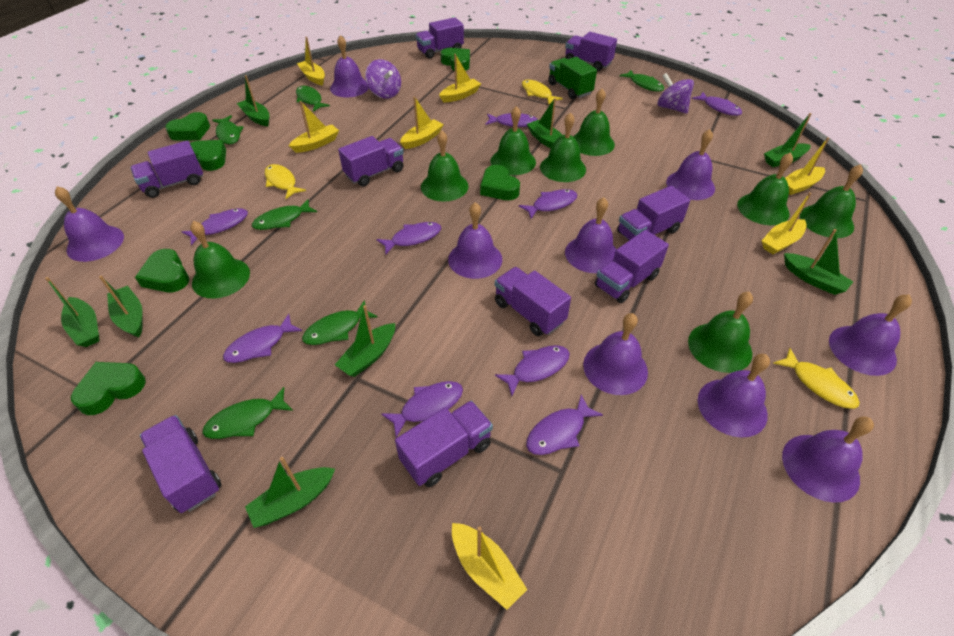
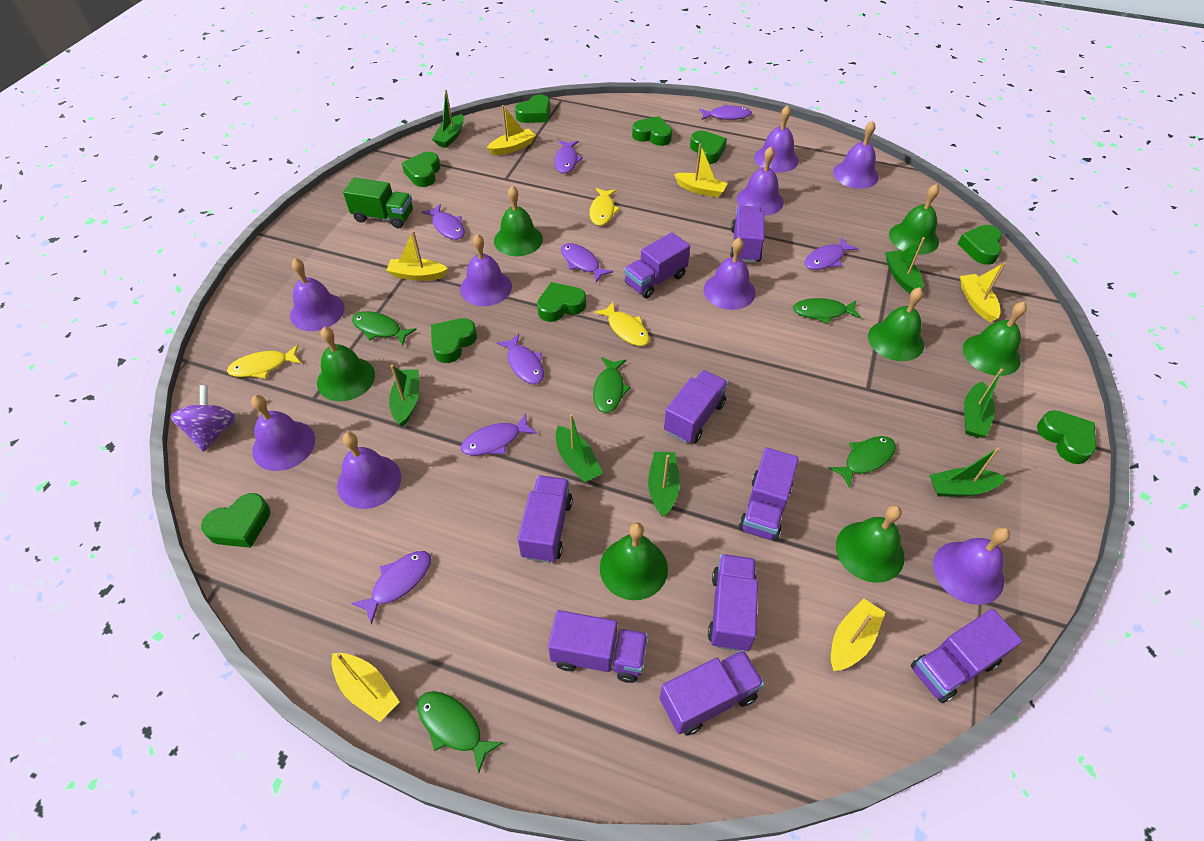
green bell: [190,221,250,299] [421,130,469,202] [491,106,536,175] [540,112,586,182] [573,89,615,156] [688,292,753,373] [737,152,793,225] [800,164,863,238] = 8 -> [317,327,375,401] [494,186,543,256] [600,523,668,600] [836,505,905,583] [868,287,924,361] [889,184,939,255] [963,302,1027,376] = 7
green boat: [45,277,99,347] [99,276,143,337] [237,75,270,126] [245,457,335,528] [335,305,395,377] [527,98,562,148] [764,113,811,167] [784,229,853,295] = 8 -> [389,365,419,426] [432,90,464,148] [556,414,603,483] [648,451,680,517] [885,237,925,294] [930,447,1007,497] [964,368,1003,438] = 7
green fish: [202,387,293,439] [212,115,243,144] [252,199,317,230] [296,86,330,112] [302,300,378,345] [619,70,664,92] = 6 -> [352,311,417,346] [417,691,503,774] [593,357,631,413] [793,298,861,324] [828,436,896,488] = 5
green heart: [71,362,146,415] [135,249,189,292] [165,112,210,141] [190,140,226,171] [441,48,470,71] [480,165,520,200] = 6 -> [201,493,270,548] [402,152,440,187] [431,318,477,363] [515,95,550,123] [537,282,586,322] [632,116,672,146] [690,131,727,164] [957,225,1002,265] [1037,410,1097,464] = 9
purple fish: [182,208,248,245] [223,314,302,363] [376,222,441,254] [381,381,463,437] [485,113,538,127] [495,345,570,396] [519,189,577,219] [526,395,603,455] [692,92,742,116] = 9 -> [351,551,431,624] [422,204,465,240] [461,414,537,455] [496,334,544,384] [554,140,583,173] [561,243,613,282] [699,105,752,120] [805,237,858,270] = 8
purple spinning top: [365,59,401,99] [657,73,694,114] = 2 -> [171,385,236,452] = 1
yellow boat: [289,101,339,153] [297,37,325,86] [400,97,444,149] [439,54,481,102] [452,523,527,610] [762,192,812,254] [785,138,829,195] = 7 -> [332,653,400,722] [386,231,448,281] [487,105,536,155] [674,144,728,198] [831,599,885,671] [960,263,1006,322] = 6

